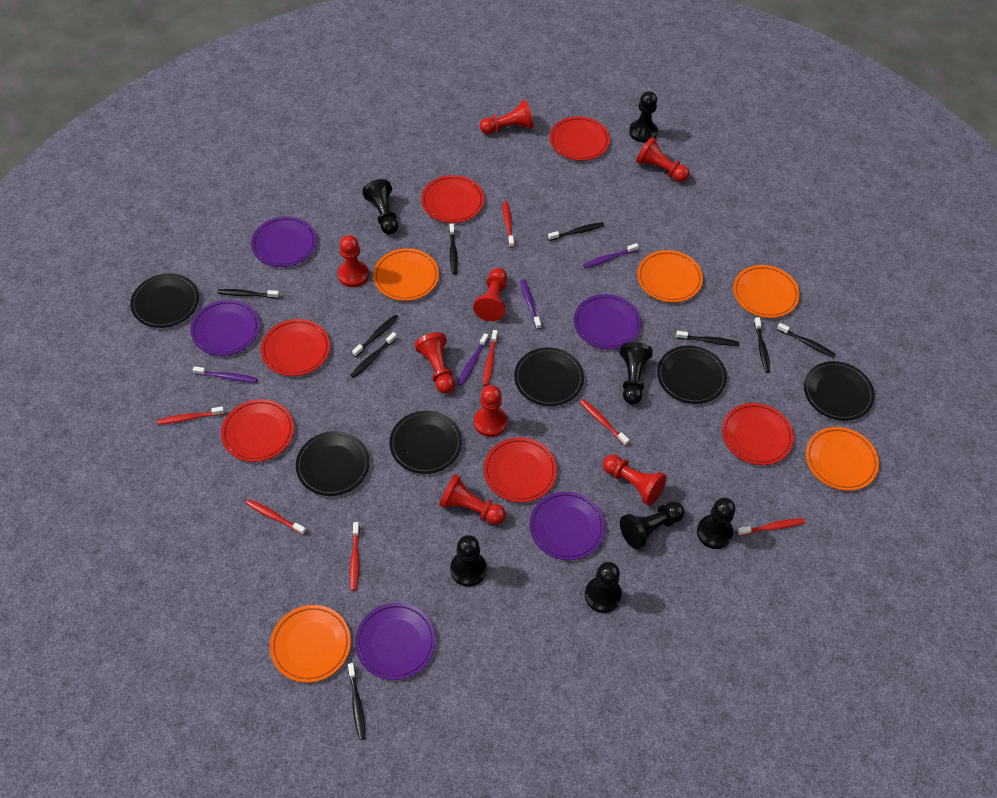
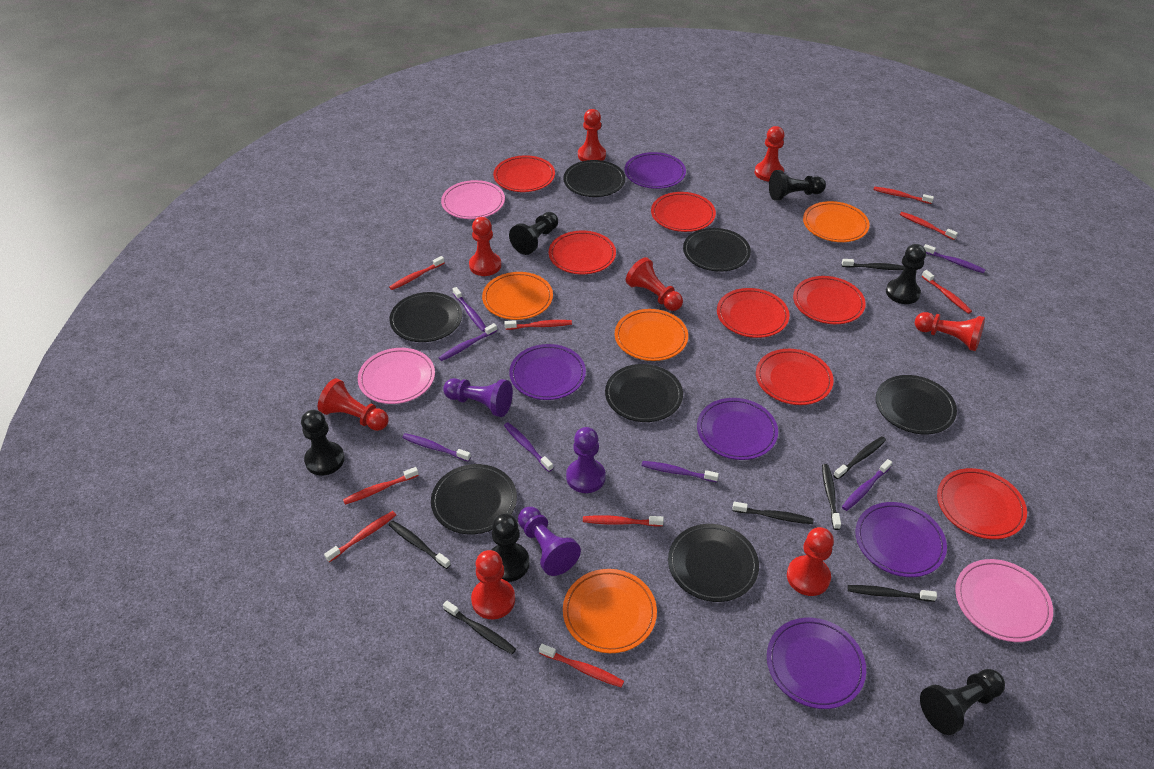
black pawn: [362,179,398,235] [450,535,487,587] [585,562,622,613] [620,342,653,405] [620,501,684,549] [629,91,658,143] [697,498,736,549] = 7 -> [301,410,345,476] [492,514,530,582] [509,212,558,255] [769,170,826,201] [886,244,926,304] [920,669,1005,735] = 6
black plate: [130,273,199,328] [296,431,370,496] [389,411,462,474] [514,347,584,406] [657,345,727,404] [804,361,875,421] = 6 -> [389,292,462,342] [431,464,517,534] [563,160,625,197] [605,364,683,422] [668,524,759,602] [683,228,751,272] [876,375,957,434] = 7
black toothbrush: [217,289,279,298] [348,663,366,740] [350,332,397,378] [352,315,399,357] [449,224,458,274] [548,222,604,241] [676,331,739,346] [754,317,770,373] [777,323,836,358] = 9 -> [389,521,451,569] [443,601,516,654] [732,502,813,524] [822,464,841,530] [833,436,886,479] [842,259,905,270] [848,585,937,602] = 7
orange plate: [270,605,351,683] [373,248,439,301] [637,250,703,302] [733,265,800,318] [806,427,879,491] = 5 -> [482,272,553,320] [563,569,657,653] [615,309,688,361] [803,201,870,242] = 4
pink plate: none = 0 -> [358,348,435,404] [441,180,505,219] [955,559,1053,642] = 3
purple pawn: none = 0 -> [443,378,513,417] [518,507,581,576] [566,427,606,493] = 3
purple toothbrush: [193,366,258,383] [457,333,489,386] [520,280,541,330] [583,243,639,268] = 4 -> [402,433,471,462] [439,323,497,361] [452,287,486,332] [504,422,553,472] [641,461,719,482] [842,459,892,511] [924,244,985,273] = 7
red plate: [221,399,294,462] [261,319,330,376] [421,175,484,223] [484,437,557,503] [550,116,610,161] [722,403,794,465] = 6 -> [493,155,555,192] [549,231,616,274] [651,192,716,232] [717,288,789,338] [756,349,834,405] [793,276,866,324] [937,468,1027,539] = 7
red toothbrush: [157,406,224,425] [246,499,306,535] [350,522,360,591] [483,330,498,386] [503,201,514,248] [580,399,629,446] [737,518,805,536] = 7 -> [324,511,396,562] [343,467,419,505] [389,256,445,290] [505,320,572,330] [539,644,624,688] [583,515,664,526] [873,187,934,204] [900,212,958,240] [922,270,972,314] = 9

